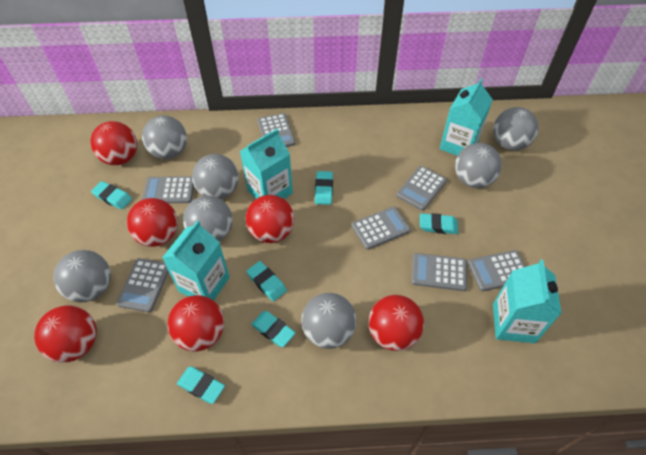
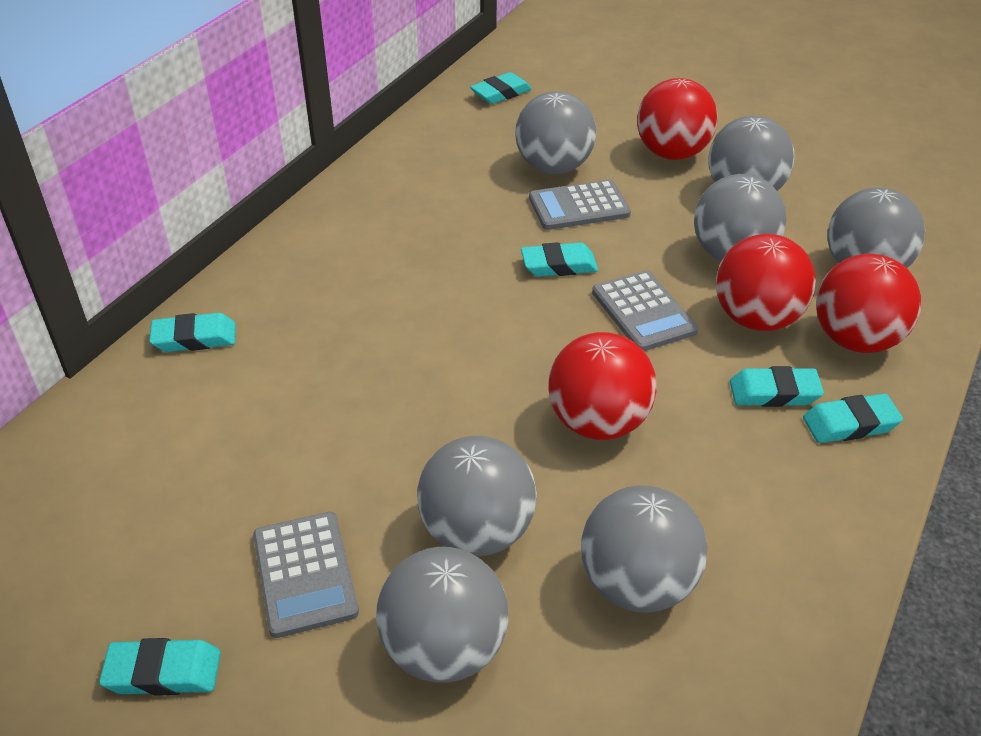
grey calculator: [116,258,169,312] [142,176,194,203] [257,113,295,147] [352,206,411,250] [396,166,447,211] [411,253,467,291] [468,250,526,291] = 7 -> [253,512,359,638] [529,180,631,230] [592,271,698,351] = 3
red ball: [34,305,97,363] [90,121,137,165] [127,198,178,247] [167,295,224,351] [246,195,294,243] [368,295,424,351] = 6 -> [548,332,657,440] [637,78,718,160] [716,234,816,331] [816,254,921,353] = 4
turquoise carton: [162,220,230,301] [240,129,293,199] [440,79,493,156] [493,260,562,343] = 4 -> none = 0

